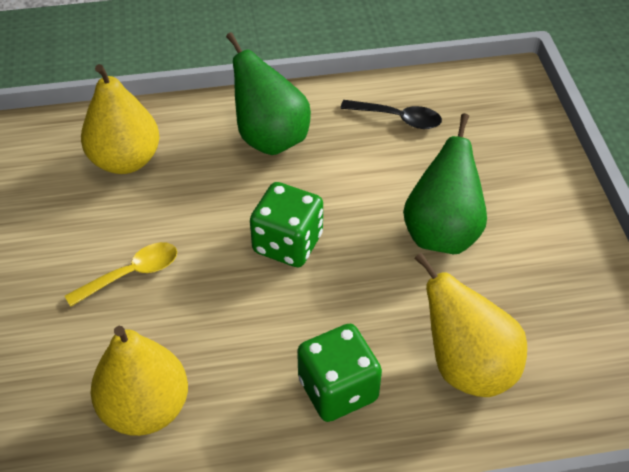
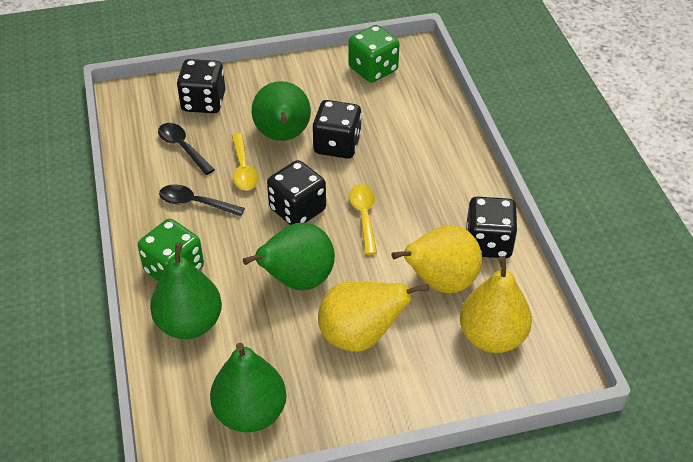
black dice: none = 0 -> [177,59,225,113] [267,160,326,225] [312,100,362,159] [466,197,518,258] = 4
black spoon: [340,100,442,129] = 1 -> [158,123,215,175] [159,184,245,216] = 2
green pear: [226,32,311,155] [403,113,487,254] = 2 -> [150,242,222,339] [210,343,287,432] [243,223,335,290] [252,81,311,141] = 4
yellow spoon: [65,242,177,307] = 1 -> [232,133,259,190] [349,184,377,255] = 2

